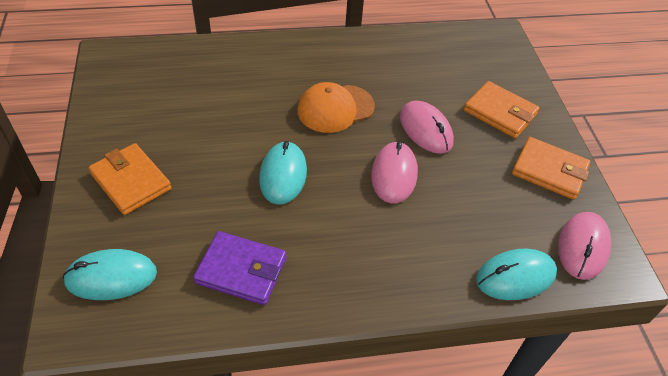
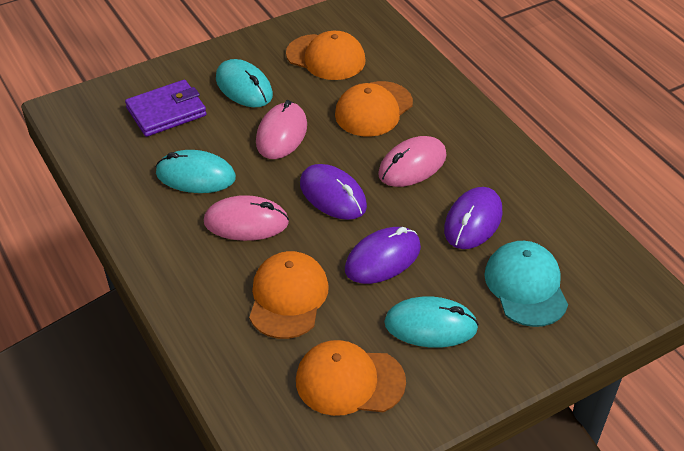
orange cap: [298,82,375,133] = 1 -> [249,251,329,339] [286,31,366,80] [296,340,406,416] [335,81,413,137] = 4
orange wallet: [89,143,172,215] [464,81,539,138] [512,137,590,200] = 3 -> none = 0
purple mouse: none = 0 -> [300,164,367,220] [345,227,421,284] [444,187,503,249] = 3
turquoise cap: none = 0 -> [484,241,568,327] = 1

